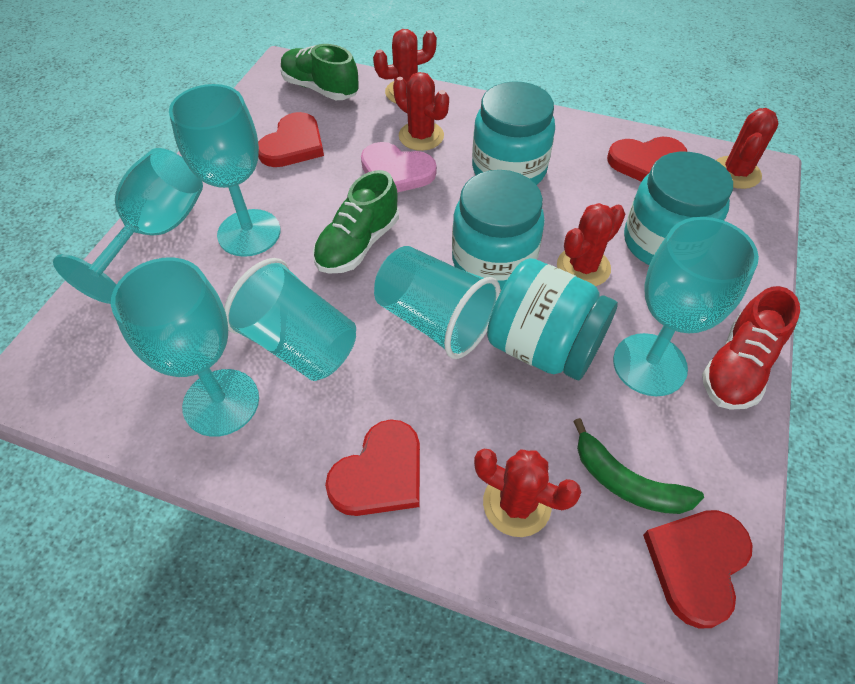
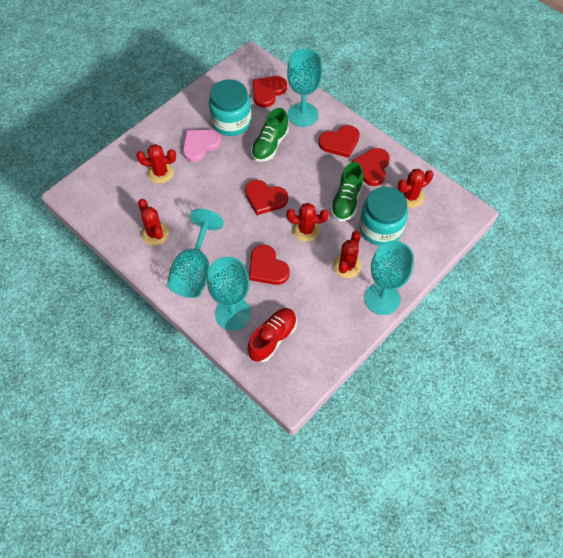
green banana: [573,418,704,514] = 1 -> none = 0
red heart: [258,112,324,167] [325,419,420,516] [607,137,687,182] [643,510,753,628] = 4 -> [245,180,288,215] [249,245,290,285] [253,76,287,108] [318,125,360,158] [352,148,390,186] = 5
turquoise cup: [224,258,356,381] [374,246,501,359] = 2 -> none = 0
turquoise jar: [452,170,545,290] [472,81,555,185] [487,258,618,380] [624,152,733,265] = 4 -> [209,79,251,136] [359,187,408,246] = 2

